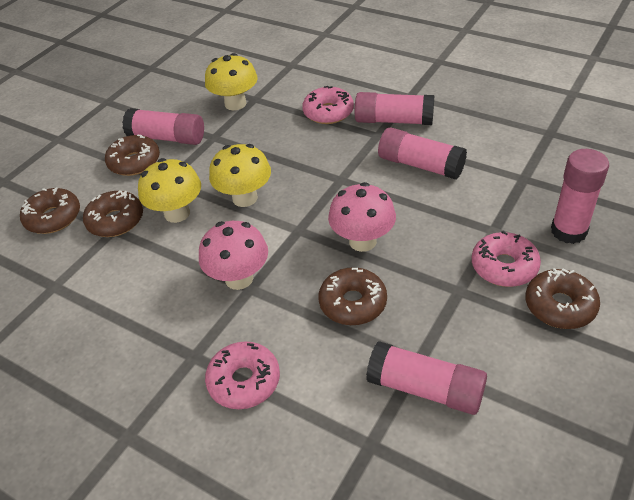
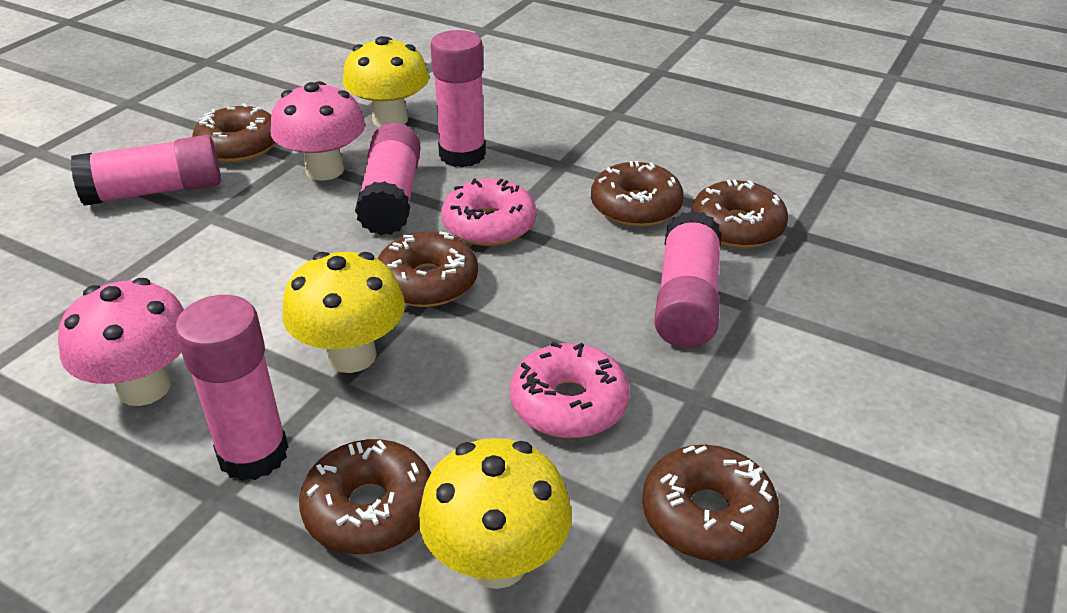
brown donut: [20,187,80,234] [83,191,143,237] [105,135,160,176] [318,267,387,325] [525,268,600,329] = 5 -> [192,103,276,163] [299,439,431,554] [378,231,478,307] [591,161,684,227] [642,445,779,561] [691,180,788,248] = 6
pink donut: [205,341,280,409] [302,86,354,124] [472,231,541,287] = 3 -> [441,178,536,246] [510,342,630,438] = 2

